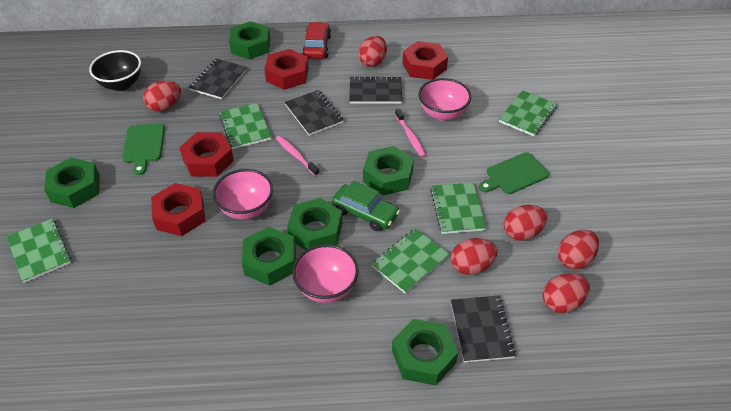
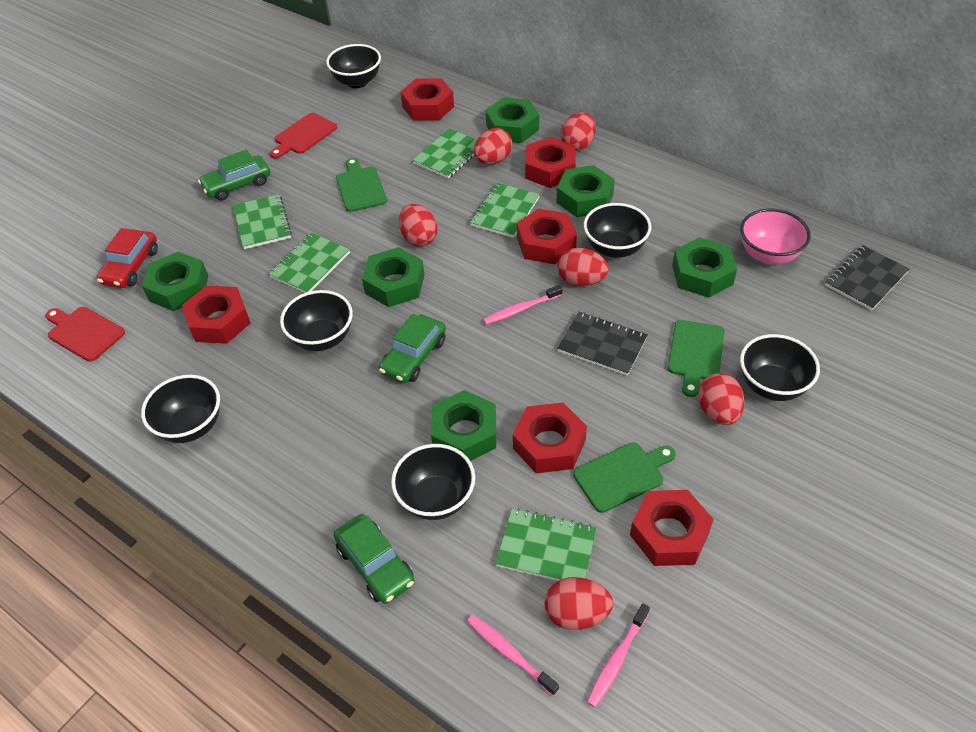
black bowl: [89,50,141,91] = 1 -> [141,375,220,443] [280,290,353,351] [326,44,381,88] [391,444,475,520] [584,203,651,258] [740,334,820,401] = 6
black notebook: [189,58,247,99] [285,90,344,136] [349,76,402,104] [451,295,516,363] = 4 -> [557,312,648,376] [825,245,909,310] = 2
green car: [332,180,400,231] = 1 -> [198,150,270,201] [334,514,415,604] [379,314,446,383] = 3
green cutting board: [122,124,165,175] [479,152,549,194] = 2 -> [336,158,387,212] [573,442,675,513] [668,320,725,397] = 3
pink bowl: [213,169,273,220] [292,244,359,303] [419,78,471,121] = 3 -> [740,209,811,264] = 1
pink toothbrush: [276,136,320,176] [395,109,426,157] = 2 -> [467,615,559,696] [483,285,563,325] [587,603,650,708] = 3
red cutting board: none = 0 -> [45,307,125,362] [270,113,337,159] = 2
red nut: [151,183,205,236] [179,132,234,177] [264,49,308,90] [402,41,448,80] = 4 -> [182,286,250,344] [400,78,454,121] [513,402,587,473] [517,209,577,265] [525,137,576,188] [630,490,714,566] = 6

